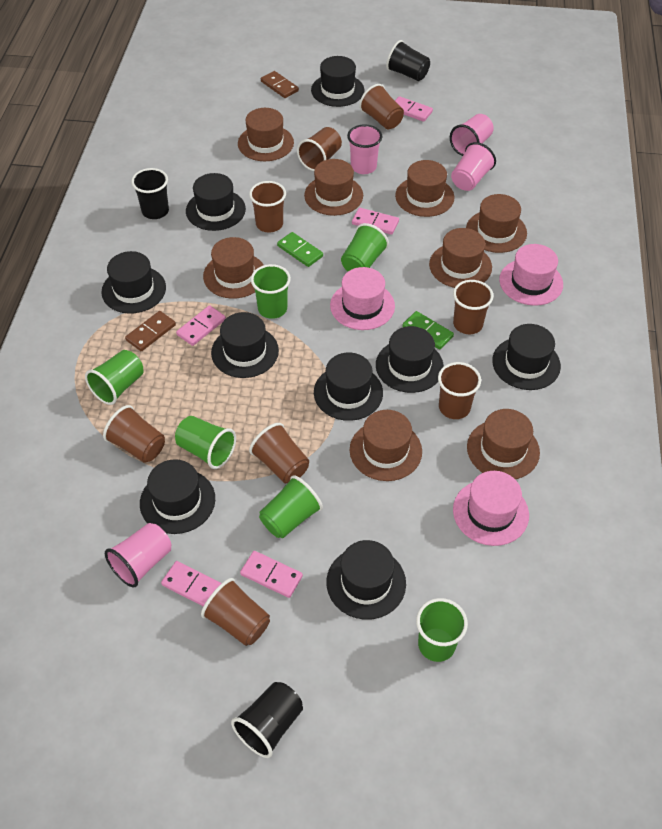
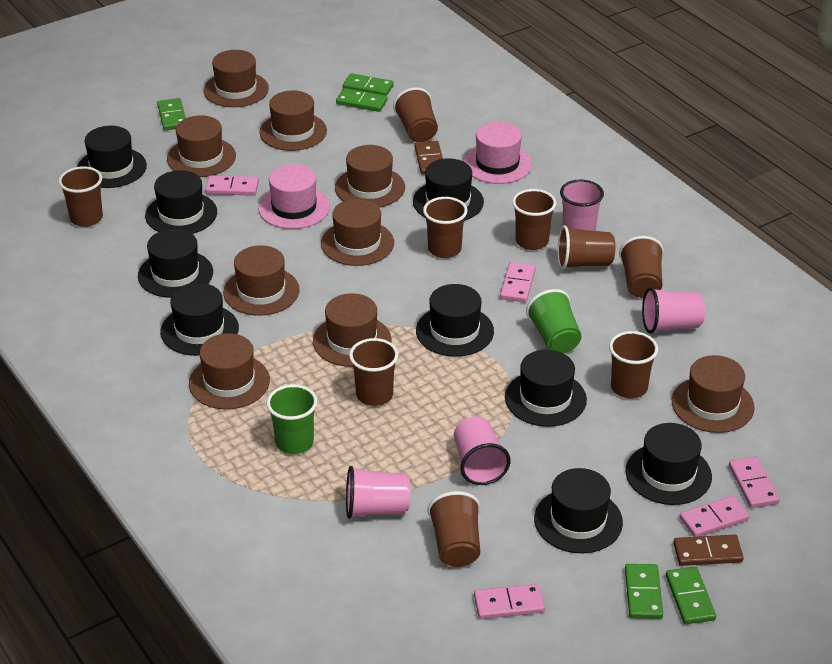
black cup: [131,168,169,219] [231,682,303,758] [386,40,430,81] = 3 -> none = 0
brown cup: [103,405,165,463] [201,578,270,646] [249,181,286,233] [249,423,309,483] [297,127,342,171] [359,84,404,129] [438,362,481,419] [453,280,494,334] = 8 -> [59,166,103,227] [349,338,398,406] [393,87,438,142] [423,197,468,258] [428,491,480,567] [512,189,556,250] [557,225,615,270] [609,331,658,398] [619,236,664,298] = 9
brown hat: [203,237,264,299] [238,108,294,161] [304,159,363,216] [350,410,422,481] [395,160,454,217] [429,228,492,288] [466,194,527,253] [467,409,540,479] = 8 -> [167,115,236,177] [189,333,270,409] [204,50,269,107] [223,245,300,316] [259,90,327,151] [313,293,391,367] [321,199,394,266] [335,145,405,208] [672,355,755,433] = 9
green cup: [85,350,144,405] [175,416,236,469] [251,264,291,319] [259,475,323,538] [341,223,389,271] [416,598,468,662] = 6 -> [266,384,317,454] [526,289,582,353] = 2
green domino: [277,232,323,267] [402,311,454,350] = 2 -> [157,98,186,130] [336,88,388,112] [343,73,394,96] [625,564,663,619] [666,567,716,624] = 5
pink hat: [330,267,395,330] [453,471,529,546] [499,244,563,306] = 3 -> [258,164,330,229] [463,122,532,184] = 2

